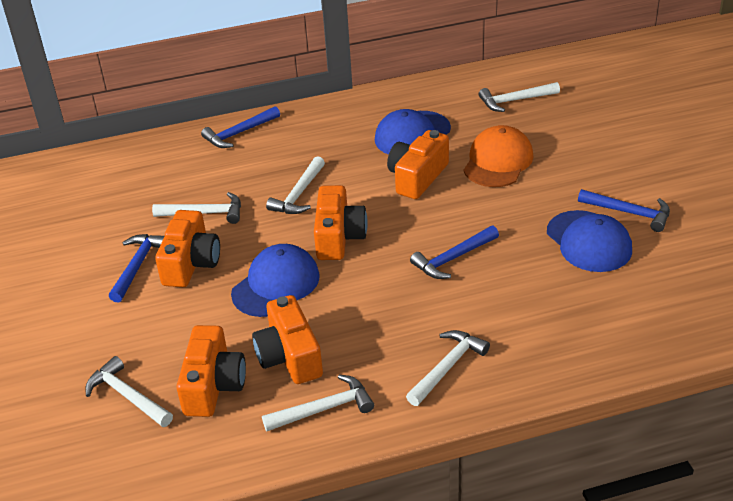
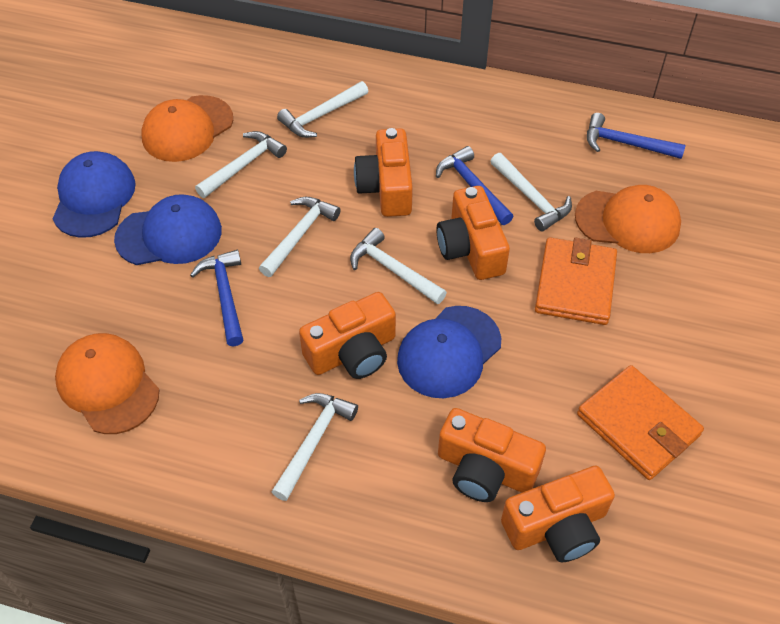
blue hammer: [109,234,165,303] [201,106,280,148] [410,226,499,279] [578,189,670,232] = 4 -> [190,250,243,346] [436,146,514,225] [587,113,686,159] = 3
orange cap: [464,125,534,187] = 1 -> [55,333,159,434] [141,95,233,162] [575,185,681,253] = 3
orange wallet: none = 0 -> [535,237,617,325] [577,365,704,480] = 2

